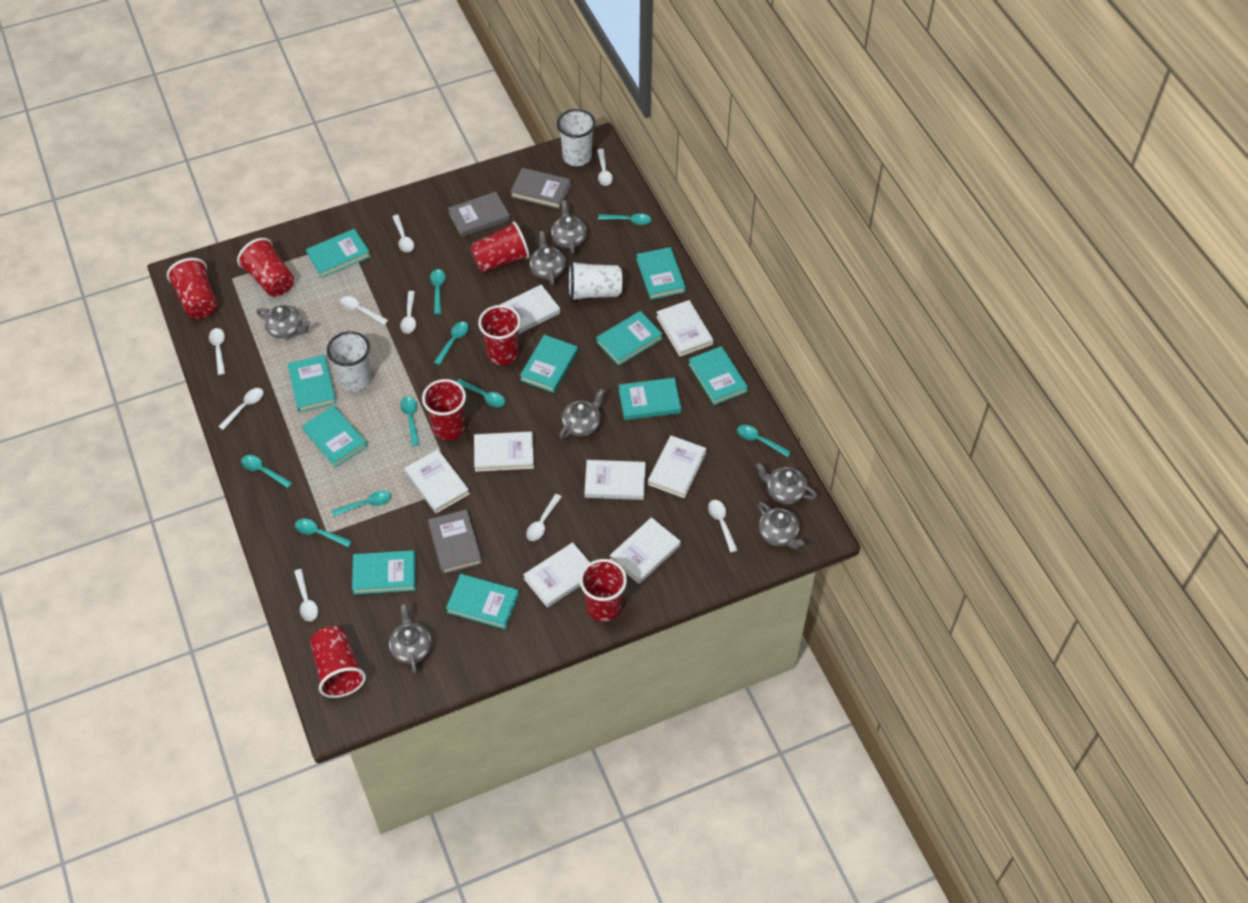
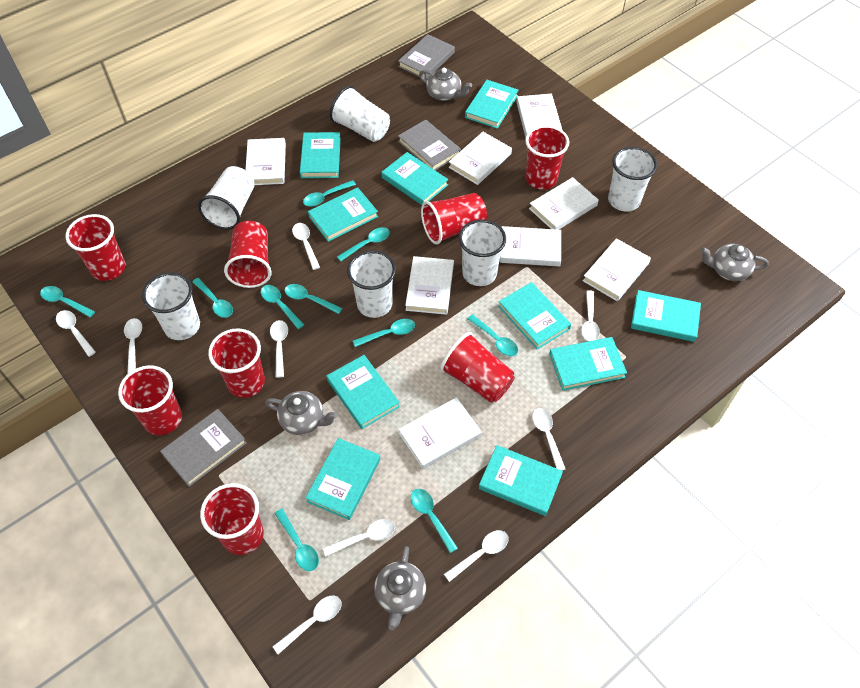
grey teapot: [256,305,311,339] [389,604,432,673] [530,231,566,286] [551,200,587,254] [560,389,604,439] [756,463,817,504] [758,502,805,549] = 7 -> [265,391,337,435] [374,546,426,630] [419,68,472,101] [701,244,769,281] = 4
red cup: [167,258,217,319] [237,238,294,297] [310,626,366,698] [422,379,466,440] [470,221,530,272] [478,305,521,365] [580,559,627,622] = 7 -> [65,214,125,281] [118,365,182,435] [200,483,264,555] [208,328,265,398] [224,221,272,288] [421,193,487,245] [440,332,515,403] [525,125,569,189] = 8
turquoise spoon: [241,455,292,488] [295,519,352,547] [332,491,391,517] [400,397,420,446] [430,269,445,315] [434,322,469,365] [456,379,505,407] [598,214,651,225] [737,425,791,457] = 9 -> [40,286,95,317] [192,278,233,318] [261,285,304,329] [274,509,319,571] [285,284,342,314] [303,180,356,207] [337,227,390,262] [353,319,415,347] [411,489,458,553] [467,314,518,356] = 10
white cup: [327,331,372,392] [557,109,596,166] [568,261,622,301] = 3 -> [142,272,200,340] [198,166,255,230] [330,86,390,142] [347,250,396,318] [459,219,506,286] [608,147,657,212] = 6

